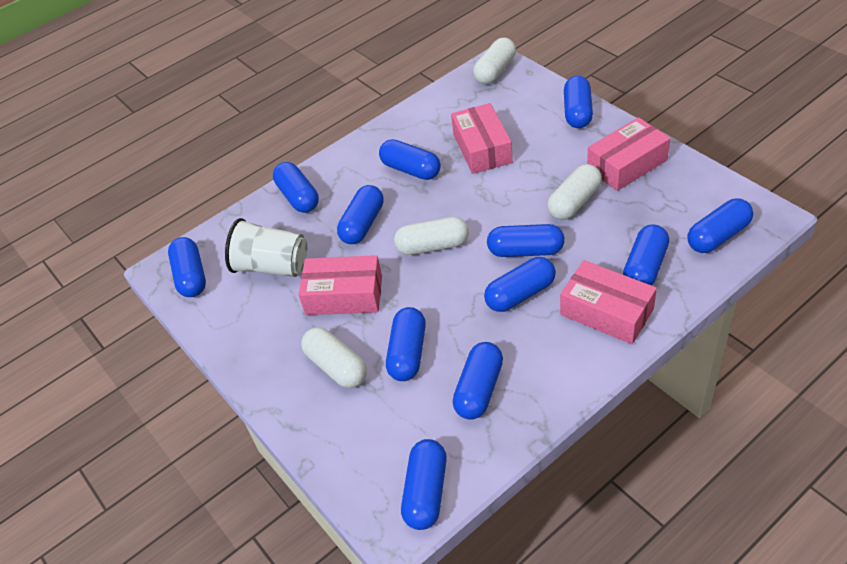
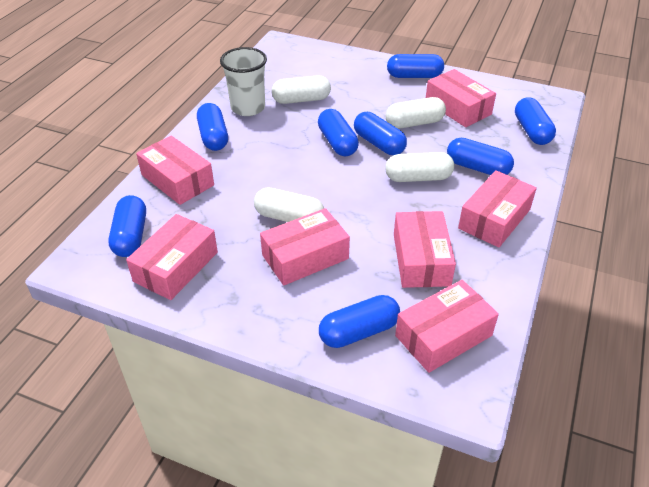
blue capsule: [168,237,206,297] [273,162,319,213] [337,185,384,244] [379,139,441,180] [386,307,426,381] [401,439,447,530] [453,342,503,420] [484,257,556,312] [487,224,565,257] [564,76,593,128] [623,224,669,285] [688,198,753,253] = 12 -> [108,195,146,257] [197,103,228,151] [318,109,359,156] [319,295,400,348] [354,112,407,155] [387,54,444,78] [447,138,514,175] [515,97,556,145] = 8
pink box: [298,255,382,315] [451,103,513,174] [560,260,657,344] [587,117,670,191] = 4 -> [126,214,218,300] [136,136,214,205] [260,208,350,286] [394,211,456,288] [395,280,499,373] [426,69,496,127] [458,170,537,248] = 7

